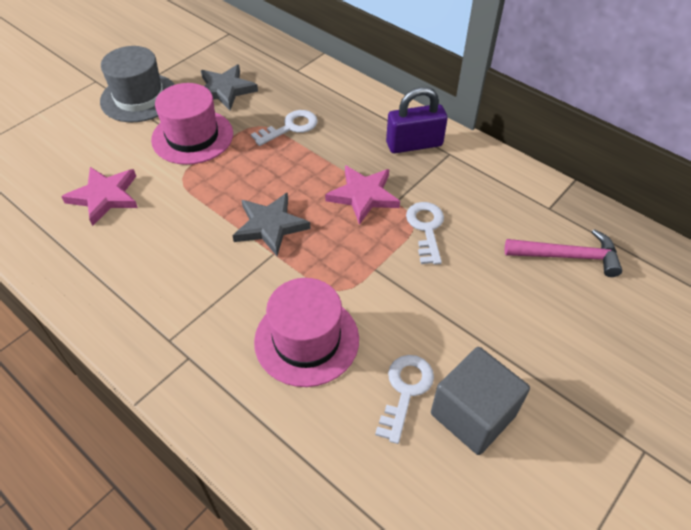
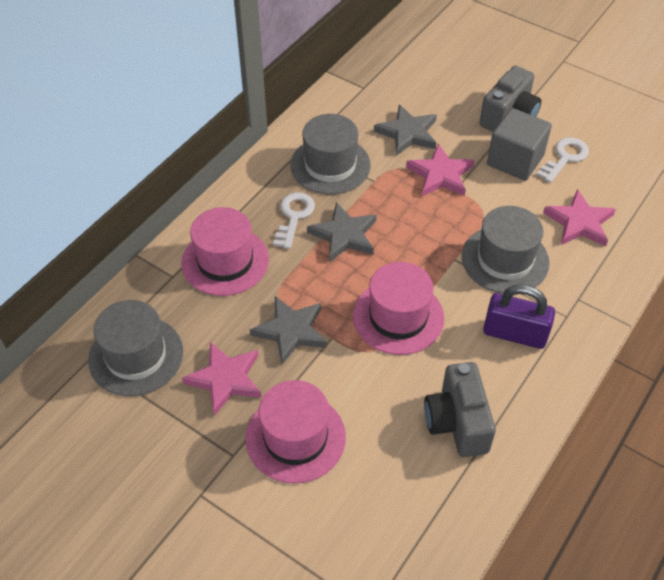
grey camera: none = 0 -> [424,362,496,457] [479,66,541,132] = 2
grey hat: [100,46,175,122] = 1 -> [88,300,183,396] [290,114,371,194] [462,206,550,294] = 3
grey star: [201,64,258,110] [232,192,311,256] = 2 -> [250,296,327,365] [307,202,377,262] [374,105,437,156] = 3
pink hammer: [505,229,622,277] = 1 -> none = 0
pink hat: [151,83,233,165] [254,278,359,387] = 2 -> [181,207,269,296] [245,380,346,484] [353,262,444,355] = 3
pink star: [61,167,138,226] [325,165,400,225] = 2 -> [182,342,262,416] [406,144,474,196] [543,189,616,247] = 3
white key: [251,110,318,146] [375,355,434,444] [406,202,444,265] = 3 -> [273,192,315,249] [536,137,589,183] = 2

